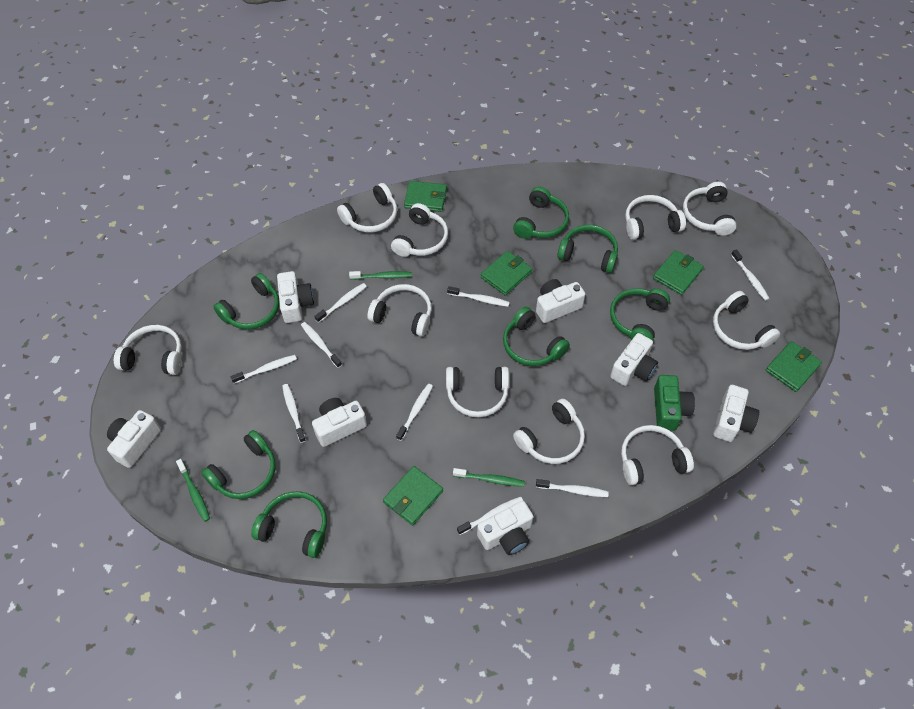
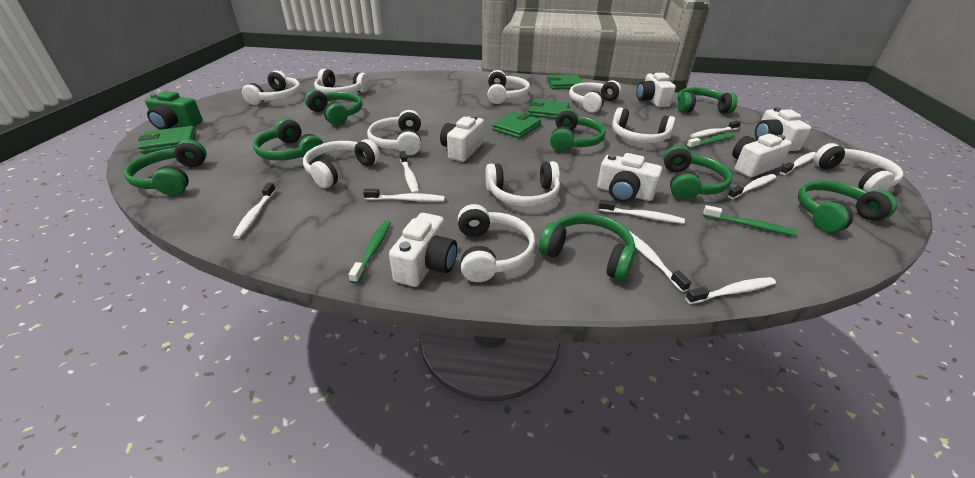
green headphones: [201,430,276,499] [213,273,279,330] [251,491,327,558] [503,307,570,366] [513,187,569,239] [557,225,618,273] [610,288,670,341] = 7 -> [124,140,207,195] [253,118,323,161] [305,90,363,125] [539,213,635,281] [550,108,606,152] [663,145,732,200] [677,87,738,114] [798,180,897,233] = 8
green wallet: [383,466,443,525] [404,181,447,212] [481,251,532,296] [653,250,704,295] [766,341,822,392] = 5 -> [138,126,196,153] [492,112,541,139] [528,99,569,119] [546,75,584,90] = 4
white camera: [107,410,161,468] [277,271,314,323] [312,398,367,447] [477,501,533,555] [536,279,585,323] [611,333,658,386] [713,385,759,442] = 7 -> [389,213,457,287] [440,115,484,162] [597,153,662,203] [636,71,676,107] [732,134,792,177] [755,107,811,151] = 6

